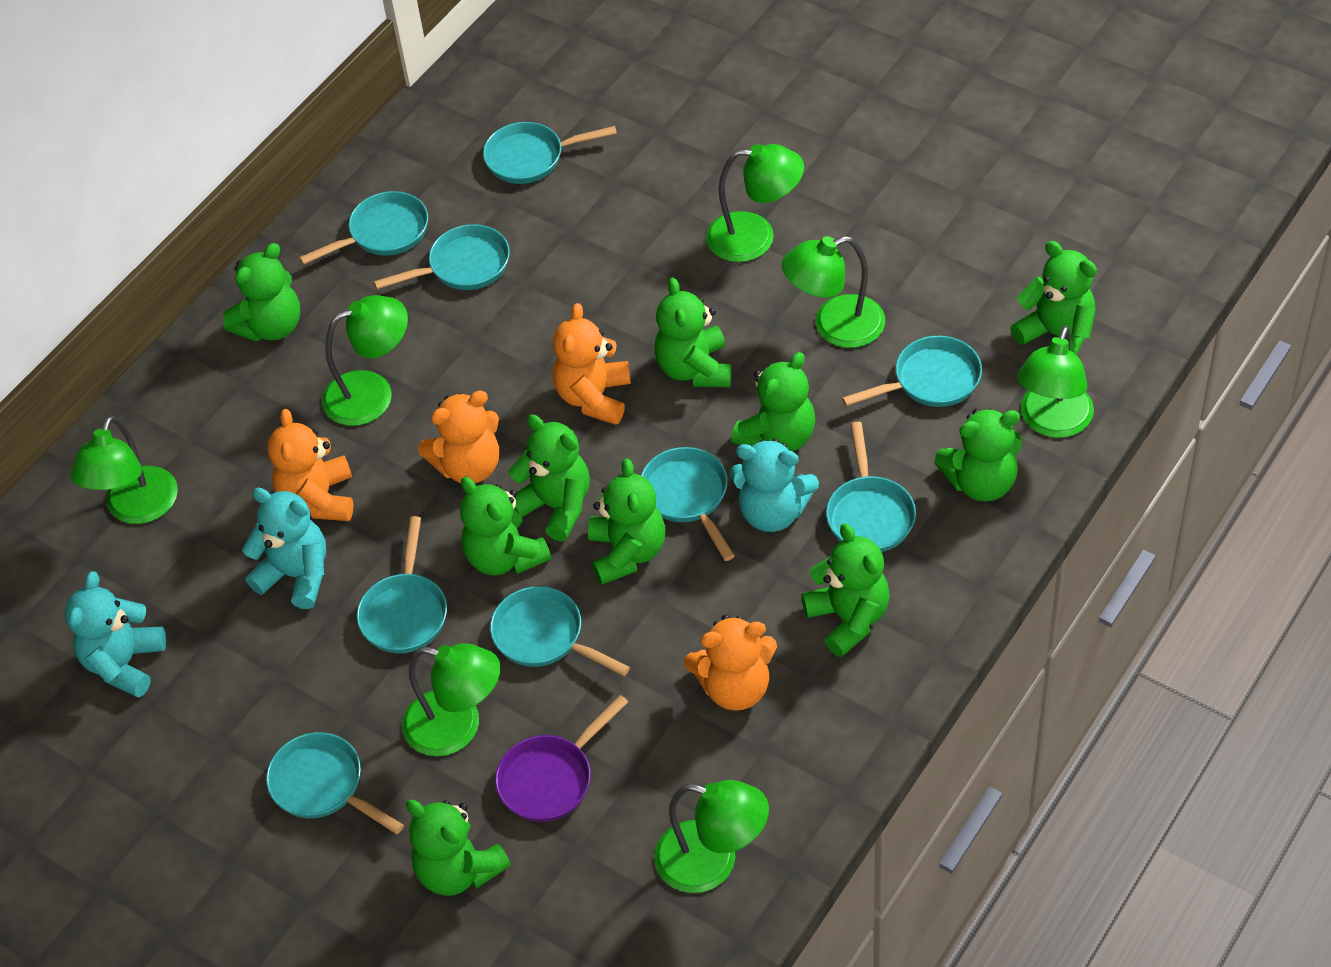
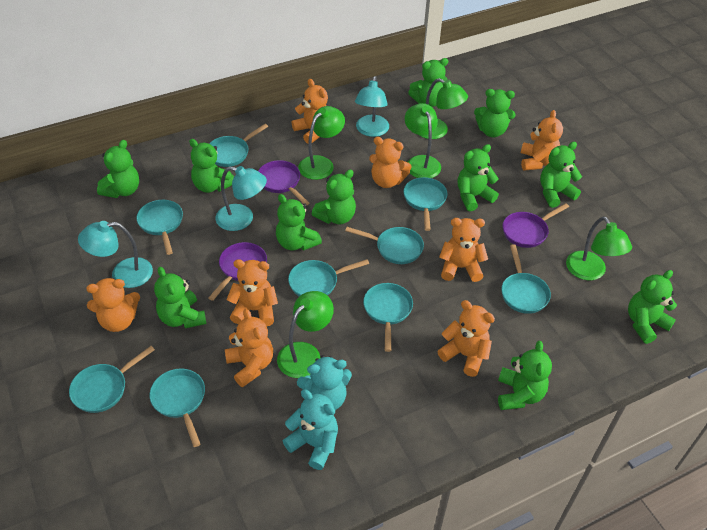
green lamp: [70,416,178,524] [322,295,408,426] [402,643,501,756] [654,780,769,893] [706,144,804,262] [782,236,885,348] [1017,325,1094,438] = 7 -> [277,291,334,378] [298,106,345,180] [405,103,441,178] [419,78,468,139] [566,217,632,280] = 5
green teddy bear: [223,243,300,342] [406,800,511,896] [460,477,551,575] [508,414,590,542] [588,458,665,585] [655,278,731,387] [731,352,815,451] [801,523,890,657] [935,408,1022,501] [1010,241,1097,355] = 10 -> [97,140,139,198] [154,267,207,328] [189,139,234,193] [276,194,322,251] [312,169,356,224] [408,58,448,107] [458,144,499,211] [474,89,516,137] [498,341,552,410] [540,142,582,208] [628,270,677,344] = 11
orange teddy bear: [267,409,354,521] [418,390,499,483] [553,303,631,425] [684,614,777,711] = 4 -> [86,278,140,332] [225,309,273,388] [226,259,278,326] [292,79,328,144] [369,137,412,188] [437,300,495,377] [439,218,488,282] [521,110,563,171] = 8
purple pan: [495,695,628,822] = 1 -> [209,242,267,301] [258,160,309,205] [503,203,569,248] = 3
turquoise lamp: none = 0 -> [78,221,153,288] [216,166,267,231] [355,76,389,137] = 3
turquoise teddy bear: [65,571,166,698] [242,488,326,609] [730,438,819,532] = 3 -> [283,390,338,470] [297,355,352,410] = 2

